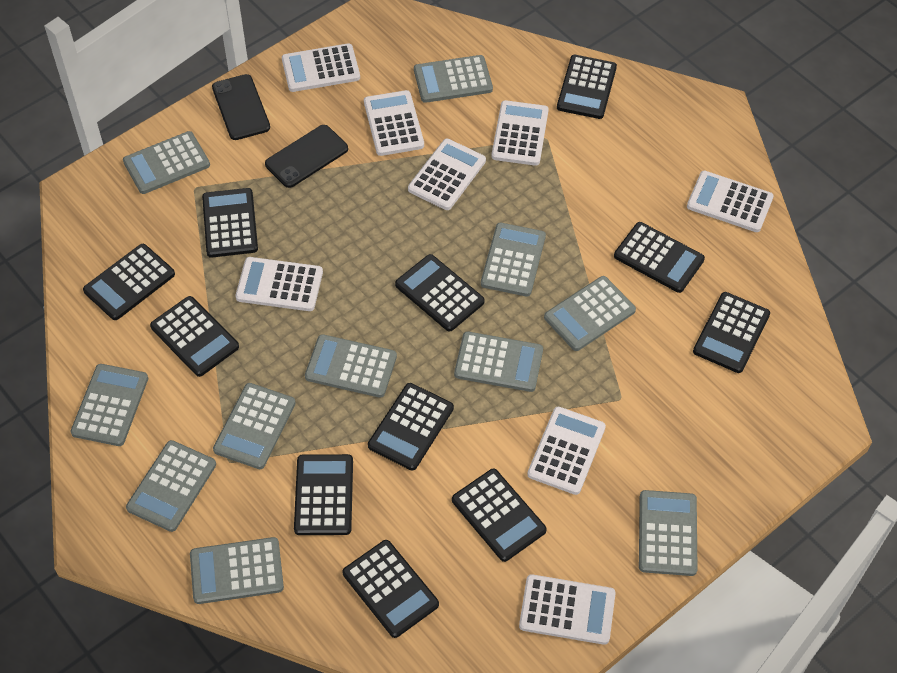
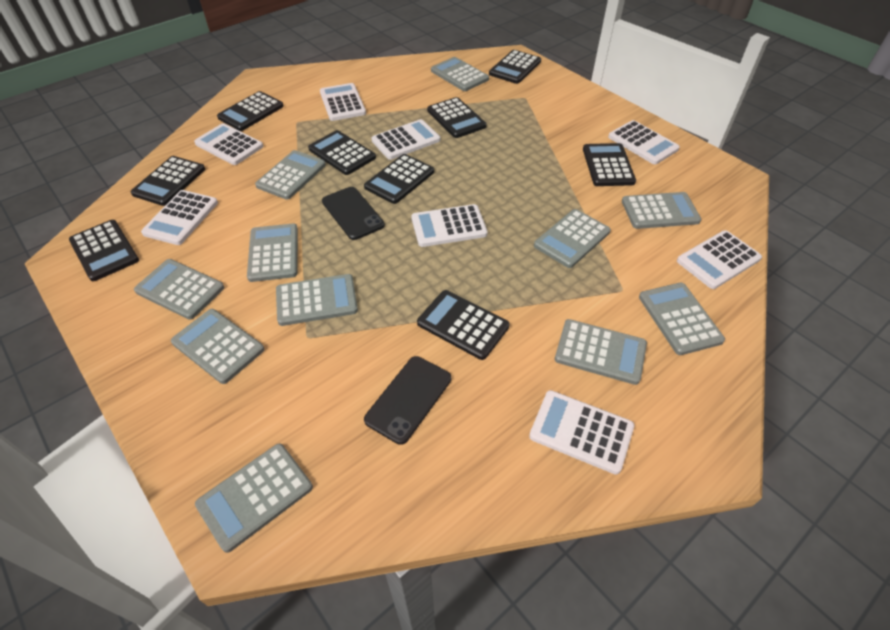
black calculator: [83,244,175,320] [150,296,239,377] [202,188,258,258] [294,454,353,535] [343,540,439,638] [368,383,454,470] [395,254,485,332] [452,469,547,562] [557,55,617,119] [614,222,705,293] [693,292,770,373] = 11 -> [69,220,139,281] [131,156,205,206] [217,91,284,131] [308,130,376,175] [364,154,434,204] [417,290,510,360] [427,97,487,138] [489,50,541,84] [583,143,636,186] = 9

